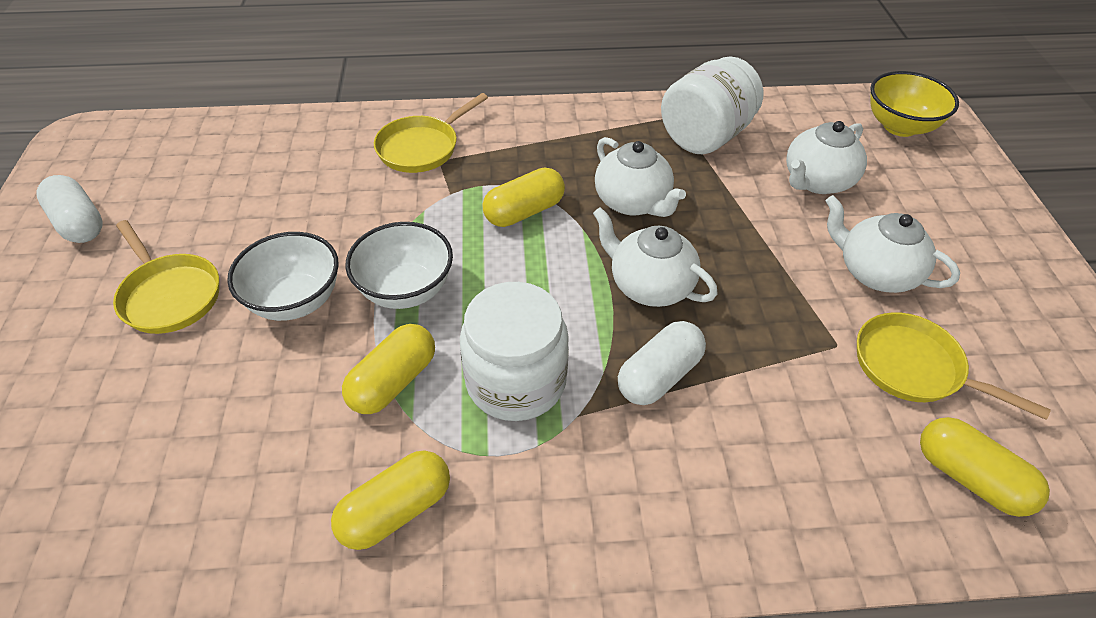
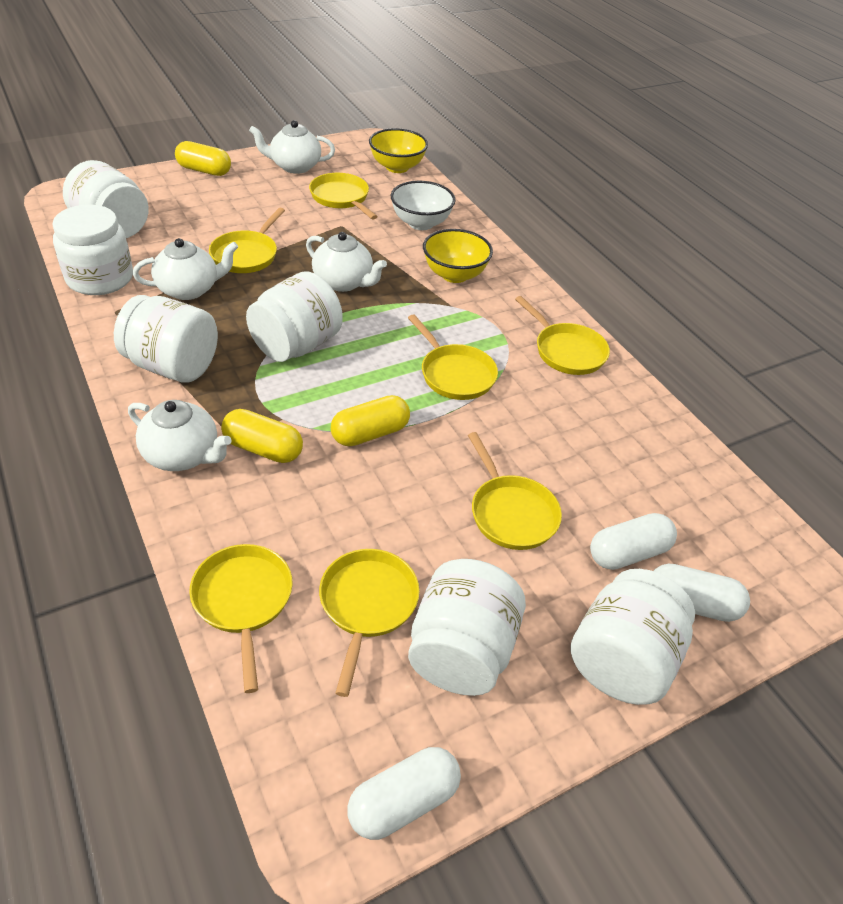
white bowl: [227,232,339,321] [345,222,453,309] = 2 -> [391,181,456,230] = 1
white capsule: [37,175,103,243] [618,321,706,405] = 2 -> [347,747,461,840] [590,513,677,570] [654,563,750,622] = 3
white jar: [460,282,569,421] [661,56,763,154] = 2 -> [52,205,133,295] [63,160,149,238] [114,295,218,383] [246,272,343,362] [408,559,526,696] [571,569,695,705] = 6
yellow bowl: [870,71,959,137] = 1 -> [369,128,428,173] [423,229,493,283] = 2
yellow capsule: [331,450,450,550] [342,324,435,414] [482,168,565,227] [920,417,1050,517] = 4 -> [175,141,231,176] [221,409,303,463] [331,395,410,446] = 3
yellow pan: [113,220,219,334] [374,93,488,173] [857,312,1051,420] = 3 -> [189,544,293,693] [209,207,285,273] [309,173,378,220] [319,549,420,697] [408,314,498,400] [468,432,562,550] [515,296,610,375] = 7

